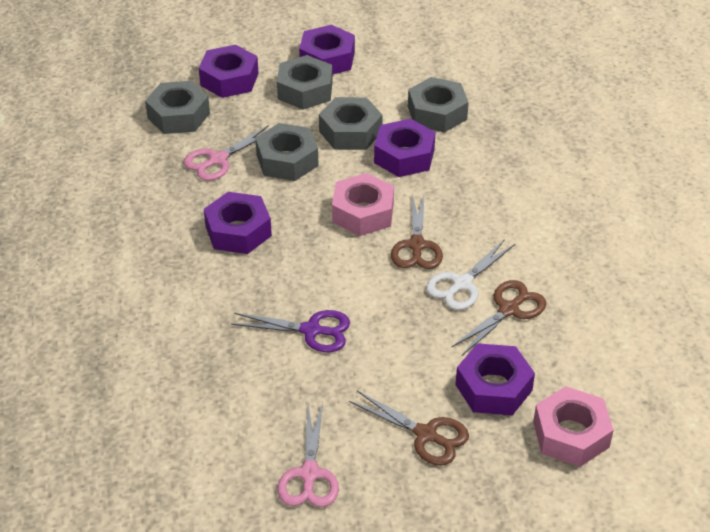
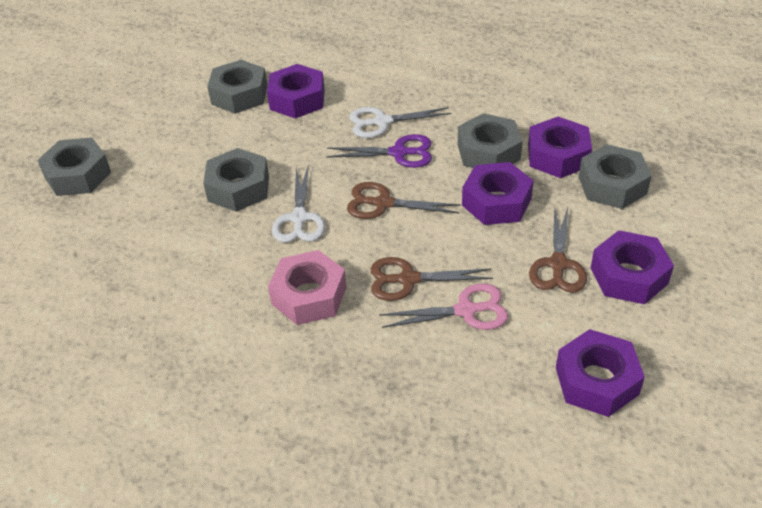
pink nut: [332,173,394,236] [533,386,614,467] = 2 -> [268,250,347,325] = 1
pink scissors: [183,125,269,181] [277,402,339,507] = 2 -> [379,283,508,330] = 1
white scissors: [426,239,515,310] = 1 -> [272,165,325,243] [349,107,452,138] = 2

